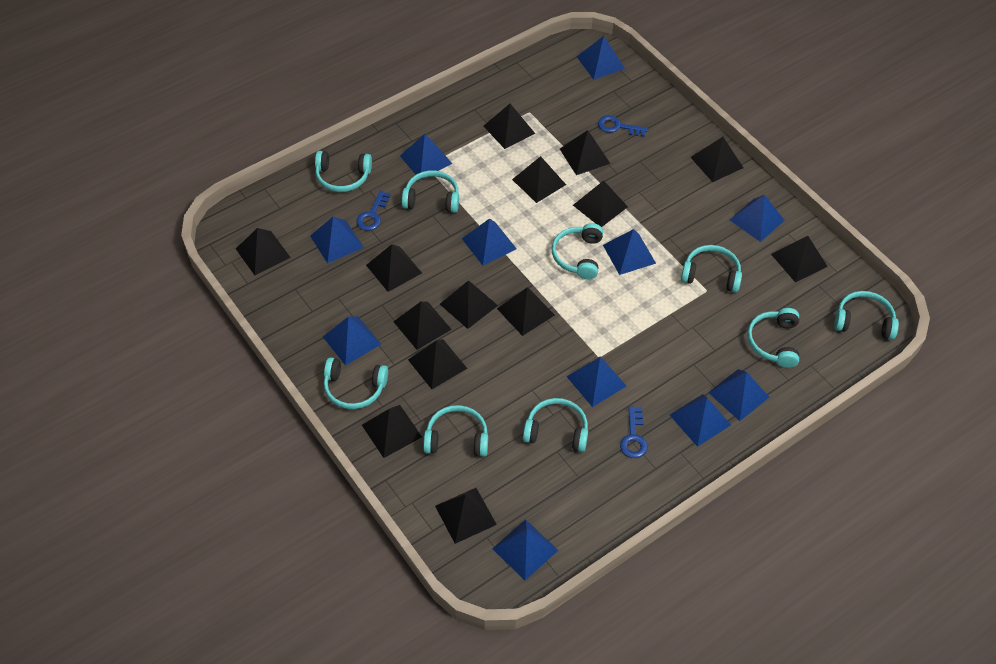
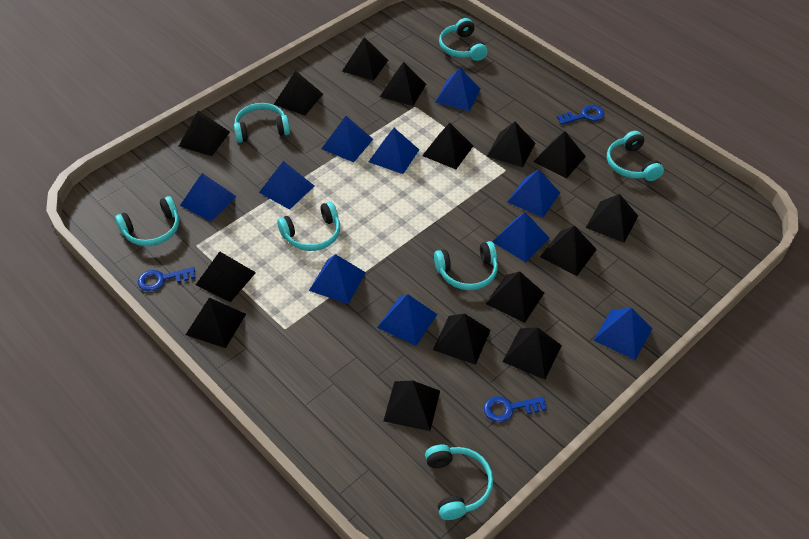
black pyramid: [236,228,291,275] [362,405,422,458] [366,244,422,292] [393,301,452,350] [408,339,467,389] [435,488,497,544] [440,280,498,329] [484,104,535,149] [497,288,555,336] [512,156,566,203] [560,130,610,175] [573,180,628,227] [690,137,743,182] [771,236,828,282] = 14 -> [179,111,230,156] [186,298,246,348] [196,251,256,302] [274,71,323,116] [342,37,388,81] [380,62,426,106] [383,381,440,431] [422,123,473,169] [433,313,491,365] [486,271,544,323] [487,122,535,168] [502,327,562,380] [533,131,586,179] [540,226,597,276] [586,194,638,243] = 15
blue pyramid: [310,216,364,264] [323,316,381,366] [400,134,452,180] [462,218,517,266] [492,519,558,580] [566,356,626,407] [577,36,625,80] [603,229,656,275] [670,394,731,447] [708,369,769,421] [730,195,785,242] = 11 -> [180,173,237,222] [259,161,314,210] [309,254,366,304] [321,116,373,162] [369,128,419,174] [377,294,438,346] [435,67,480,111] [492,212,550,262] [507,169,560,218] [593,308,653,360] = 10
turquoise headphones: [315,151,372,192] [324,357,388,409] [402,170,459,213] [423,405,488,457] [523,398,588,452] [552,223,603,279] [681,245,742,293] [747,308,799,368] [834,291,899,340] = 9 -> [115,196,179,246] [234,103,290,143] [277,201,340,251] [425,444,493,520] [434,241,498,290] [439,18,487,61] [607,131,664,181] = 7

